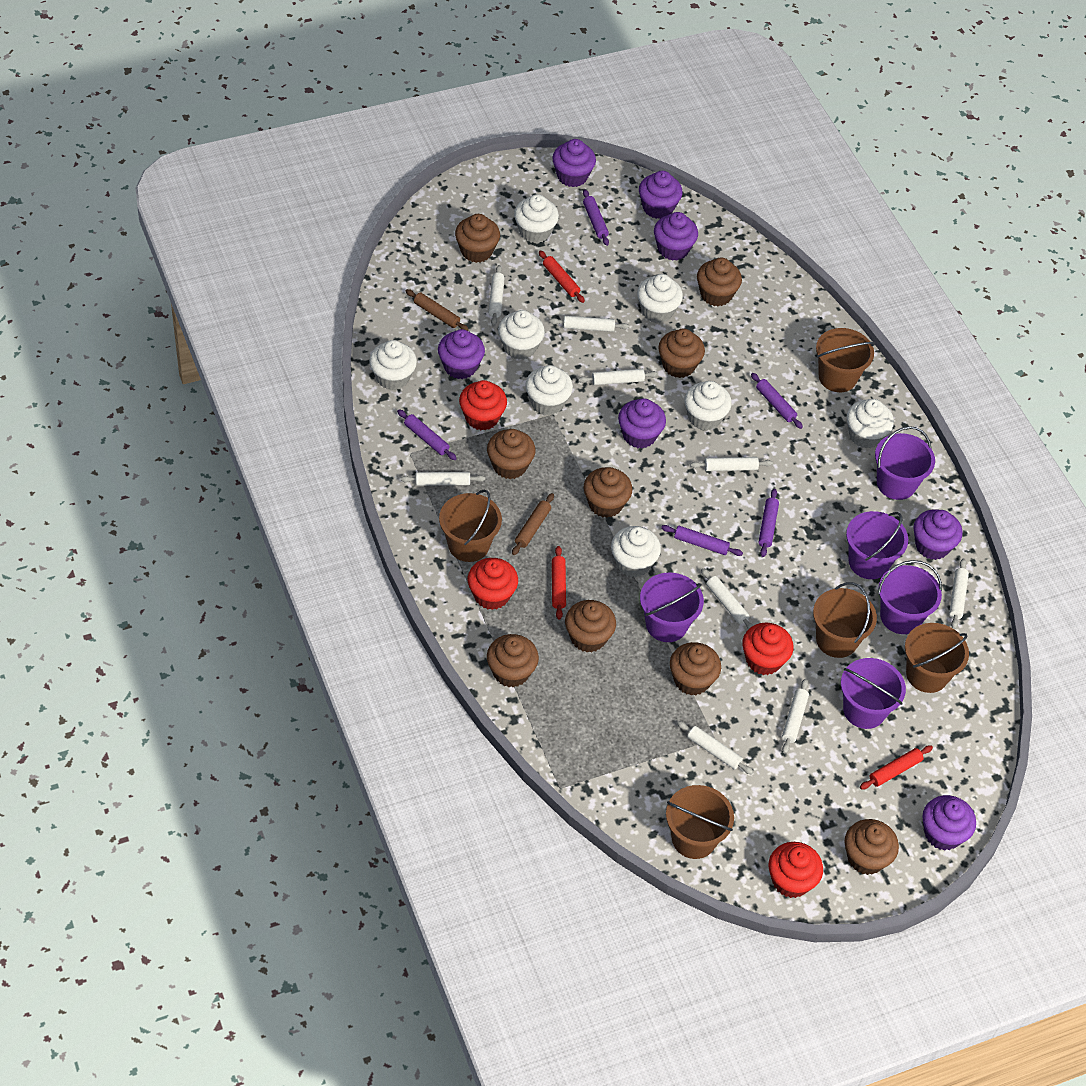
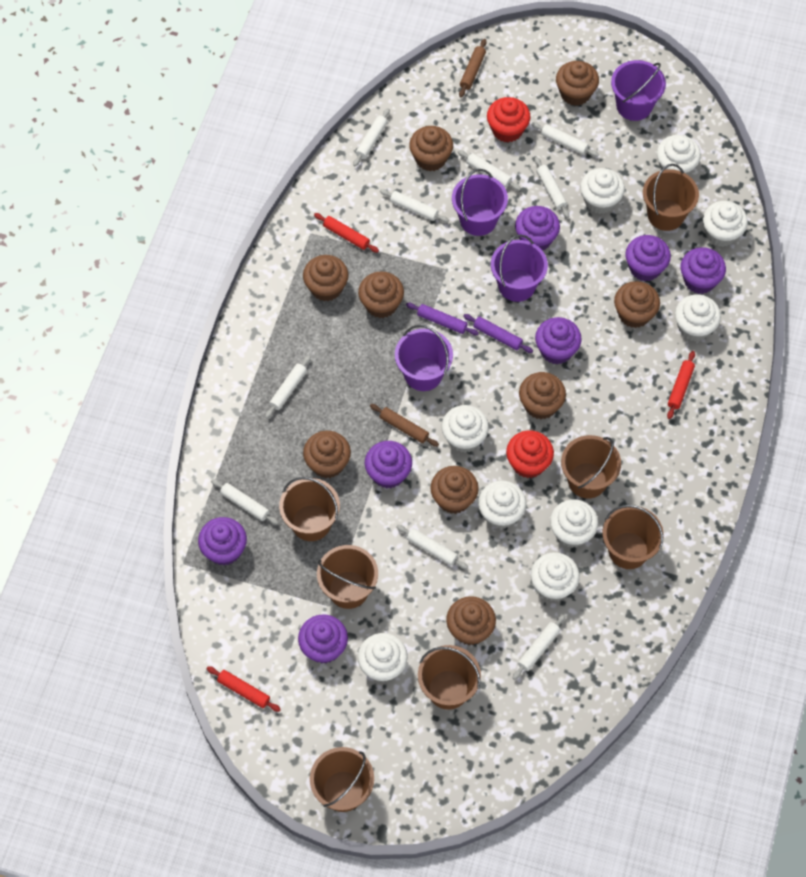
brown bucket: [439,490,502,562] [666,785,734,859] [813,582,877,658] [816,328,875,392] [905,623,969,693] = 5 -> [279,477,340,541] [310,747,374,812] [317,545,378,609] [418,645,481,710] [561,435,621,499] [603,505,664,569] [643,164,699,231] = 7
purple bucket: [640,572,704,642] [841,658,906,729] [846,511,908,579] [875,426,935,500] [878,560,942,634] = 5 -> [395,325,453,391] [452,169,508,236] [491,235,548,302] [611,60,666,121] = 4
purple rolling pin: [397,409,457,460] [583,189,609,246] [661,525,743,556] [751,373,803,429] [758,489,779,557] = 5 -> [406,303,479,335] [463,314,533,353] = 2
red cupcake: [459,380,507,430] [468,558,518,610] [742,622,793,675] [769,842,823,898] = 4 -> [487,97,530,143] [506,430,554,478] = 2
white cupcake: [369,340,417,390] [498,310,545,359] [514,194,559,243] [525,365,573,415] [611,526,661,577] [637,274,683,323] [684,381,732,431] [847,399,894,448] = 8 -> [358,633,408,682] [441,405,489,453] [478,481,526,529] [531,552,580,601] [550,499,598,548] [580,168,625,214] [657,135,701,175] [675,295,721,341] [703,201,748,247] = 9

